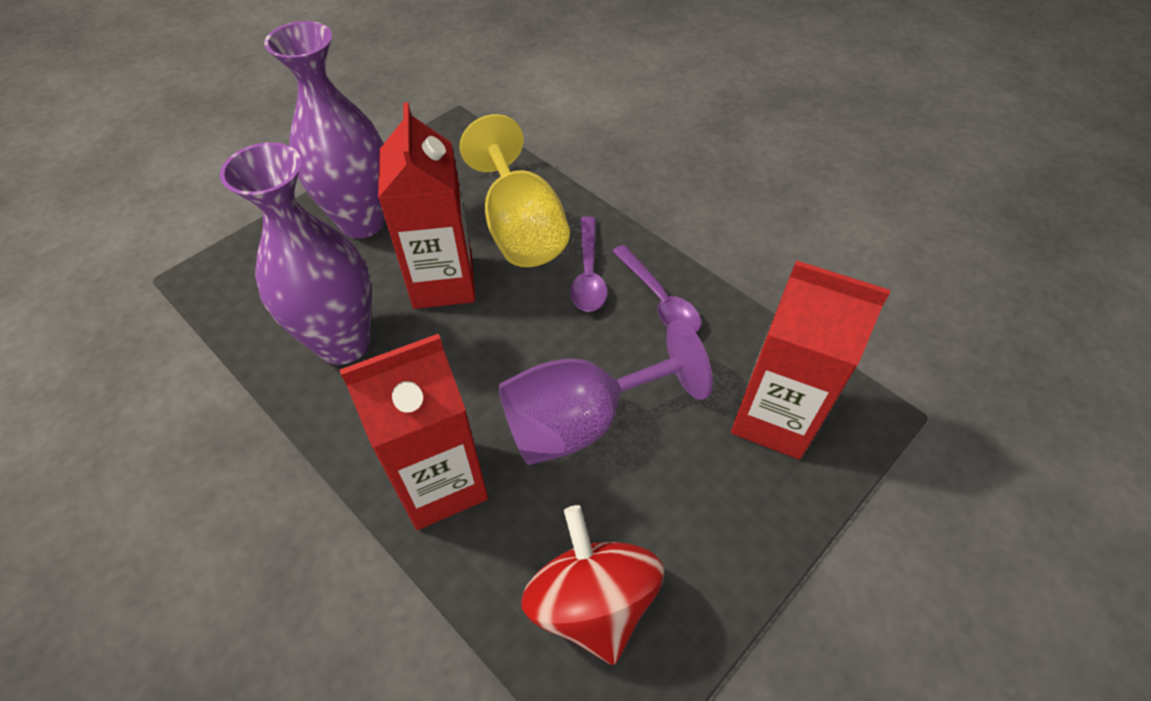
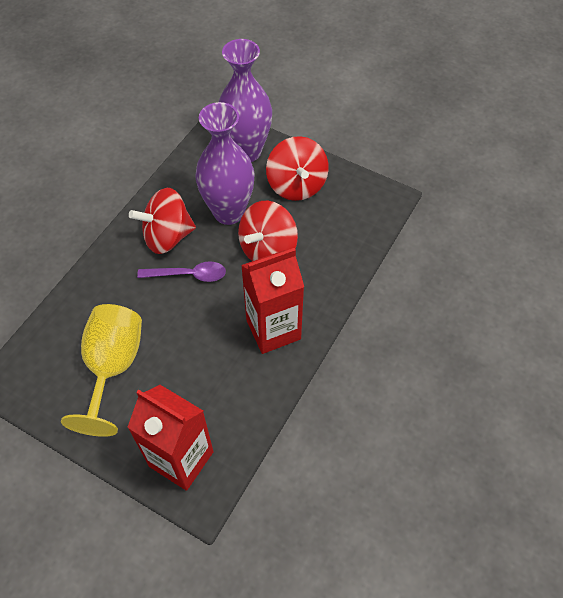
purple goblet: [499,320,713,465] = 1 -> none = 0
purple spoon: [570,216,607,312] [612,245,701,333] = 2 -> [137,261,226,282] = 1
red carton: [340,334,488,530] [378,102,476,309] [731,260,890,460] = 3 -> [127,385,214,491] [241,248,304,354] = 2
red spinning top: [521,505,664,665] = 1 -> [129,188,196,254] [238,201,298,261] [266,136,329,201] = 3

